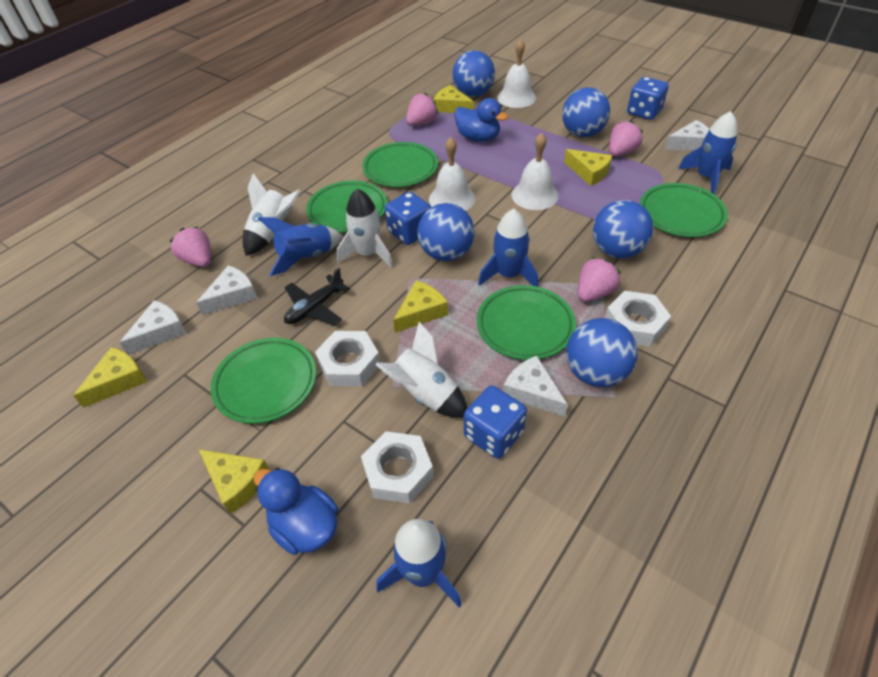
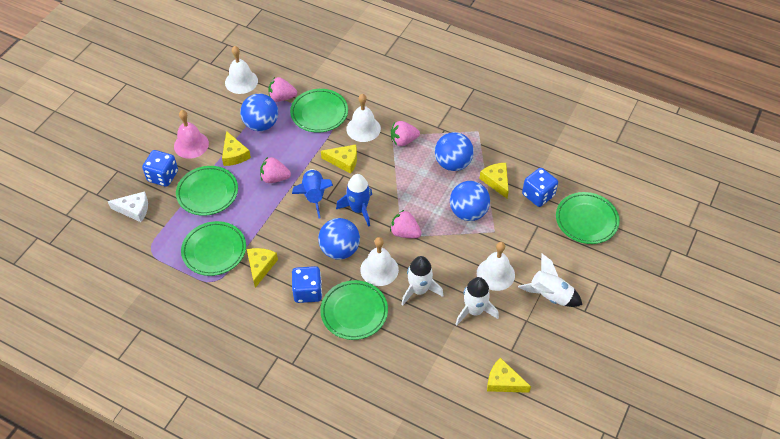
black plane: [284,268,350,325] = 1 -> none = 0
blue ball: [417,203,475,261] [453,50,495,97] [562,87,610,137] [566,318,638,387] [593,200,653,258] = 5 -> [240,94,278,131] [318,218,360,260] [435,132,474,171] [450,181,490,221] = 4
blue duck: [254,468,338,555] [454,98,508,142] = 2 -> none = 0
blue rocket: [258,217,342,276] [376,519,462,607] [478,209,538,287] [678,111,737,194] = 4 -> [292,169,333,218] [336,174,372,227] = 2
pink bell: none = 0 -> [174,110,209,159] = 1
white bell: [429,137,475,211] [497,39,536,108] [511,133,559,210] = 3 -> [225,46,258,94] [346,94,381,142] [360,237,399,286] [477,242,515,291] = 4
white cheese: [119,301,187,355] [196,265,258,315] [503,356,568,417] [665,120,709,151] = 4 -> [108,191,148,222] = 1
white nut: [315,331,380,386] [361,431,434,504] [605,291,671,347] = 3 -> none = 0

